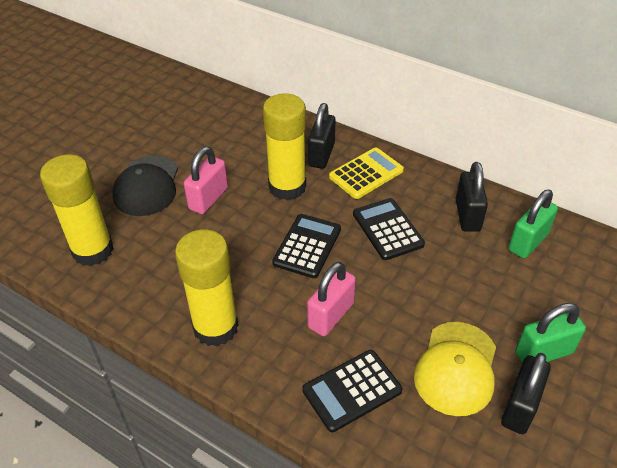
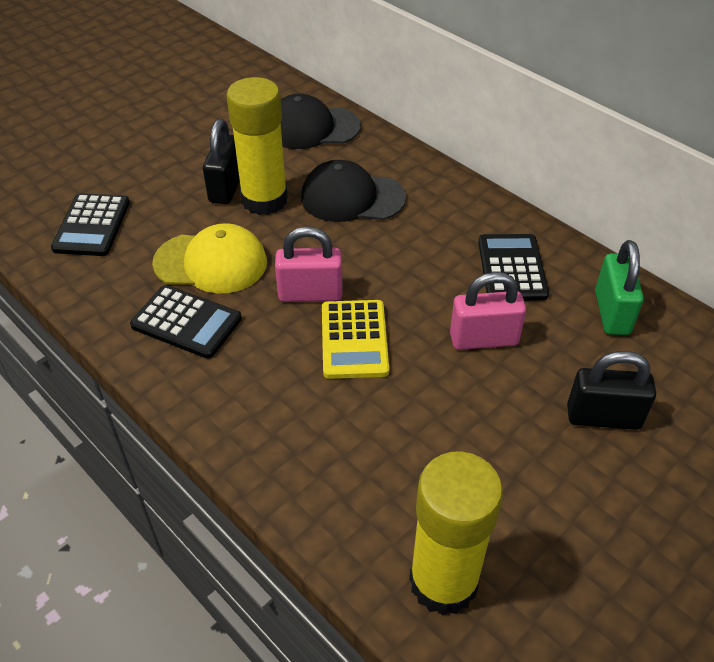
black cap: [112,155,178,216] = 1 -> [281,94,361,149] [301,160,406,222] = 2
black padlock: [308,103,335,169] [456,162,488,232] [501,353,551,434] = 3 -> [203,119,240,204] [567,351,656,430] = 2
green padlock: [508,190,558,259] [515,303,586,363] = 2 -> [595,240,644,335] = 1
yellow glue stick: [40,155,114,266] [175,229,238,347] [263,93,306,200] = 3 -> [226,77,288,215] [409,451,503,615] = 2

